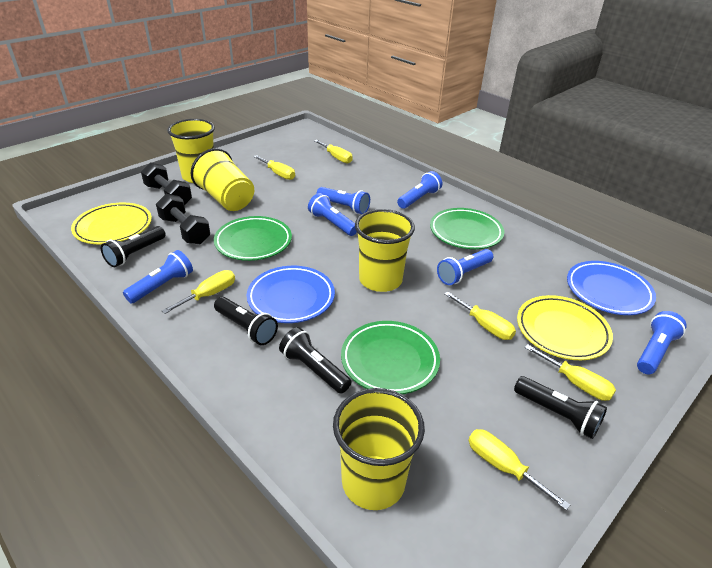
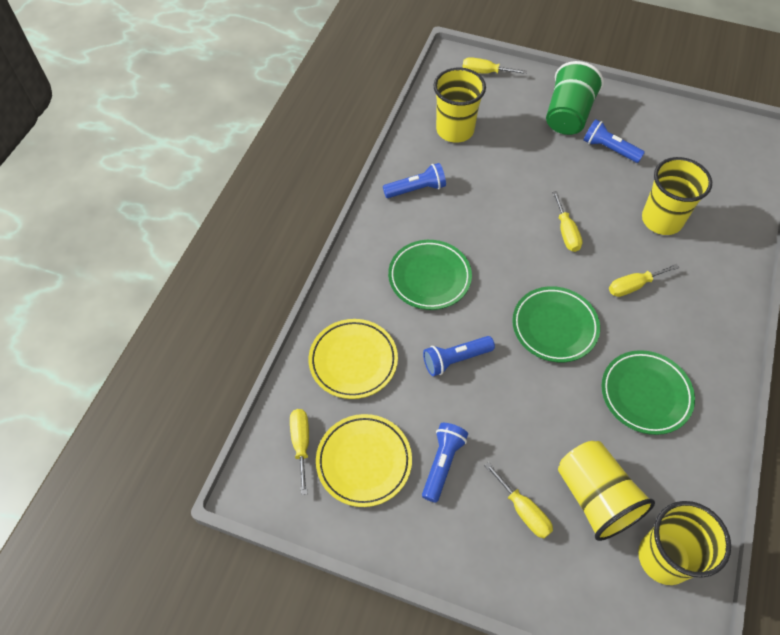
black dumbbell: [141,162,192,205] [156,194,210,244] = 2 -> none = 0
black flashlight: [101,226,166,267] [214,297,278,345] [279,327,352,394] [514,376,607,439] = 4 -> none = 0
blue flashlight: [123,250,193,303] [308,193,357,236] [317,187,370,214] [397,171,442,209] [437,249,493,285] [637,311,687,374] = 6 -> [383,163,446,198] [422,423,468,503] [423,336,495,376] [583,119,645,163] = 4
blue plate: [247,266,335,323] [567,261,656,315] = 2 -> none = 0
green cup: none = 0 -> [546,61,604,135] = 1
yellow screwdriver: [162,270,235,314] [253,155,295,180] [314,140,353,164] [444,291,516,340] [468,429,570,510] [525,345,616,401] = 6 -> [290,409,309,495] [462,57,527,74] [484,462,553,538] [552,191,582,252] [609,264,679,297] = 5

